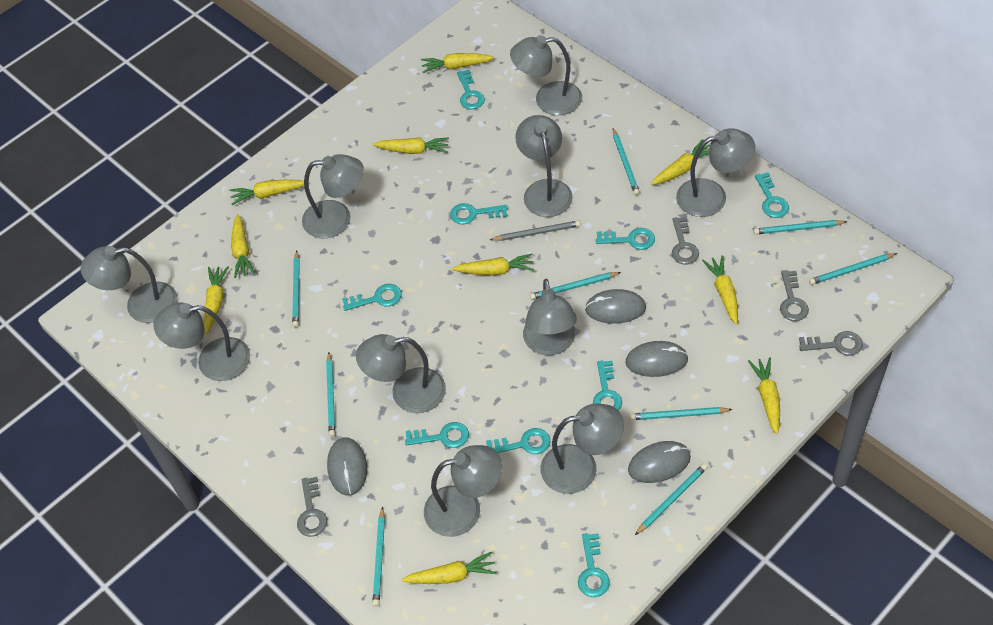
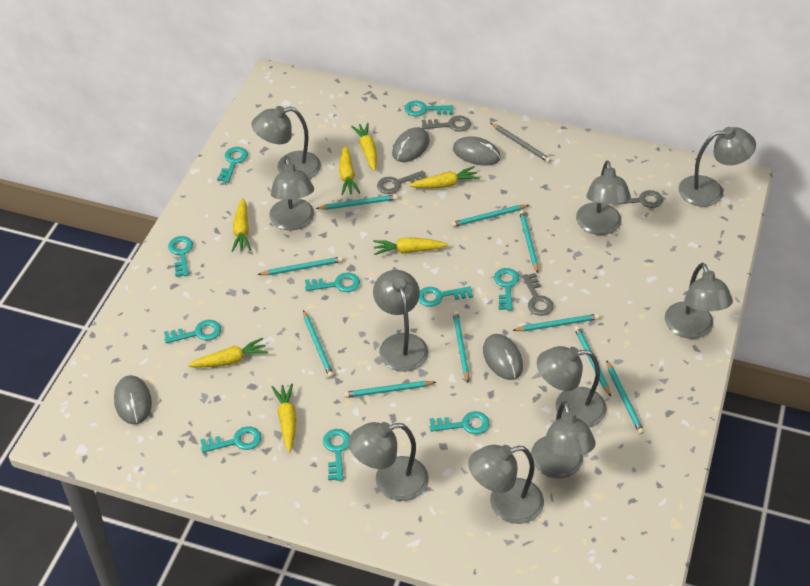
turquoise key: [342,284,402,311] [405,422,469,448] [450,203,508,225] [457,70,485,110] [486,428,550,454] [578,533,610,597] [593,361,622,411] [596,228,655,250] [755,172,789,218] = 9 -> [164,320,221,343] [168,236,193,277] [201,426,262,453] [217,147,248,183] [305,273,360,292] [323,429,350,481] [405,101,454,116] [418,286,473,307] [430,411,490,434] [494,268,519,311] = 10
turquoise pencil: [292,251,300,327] [326,352,335,437] [372,506,385,606] [530,272,621,300] [613,128,640,195] [630,407,733,420] [635,464,707,535] [754,220,847,234] [809,253,897,285] = 9 -> [257,257,343,275] [303,310,334,378] [316,195,398,210] [344,381,436,398] [451,205,529,227] [453,311,469,383] [512,314,599,331] [519,210,538,273] [574,326,611,397] [606,360,644,434] = 10
yellow carrot: [204,266,229,334] [229,180,304,205] [231,214,255,278] [373,137,449,154] [402,552,497,584] [421,53,494,73] [452,253,534,276] [651,139,710,185] [702,255,738,324] [748,357,780,435] = 10 -> [188,338,268,368] [231,198,251,252] [272,384,296,452] [339,145,360,195] [351,123,377,171] [373,237,448,255] [409,166,480,188] = 7

